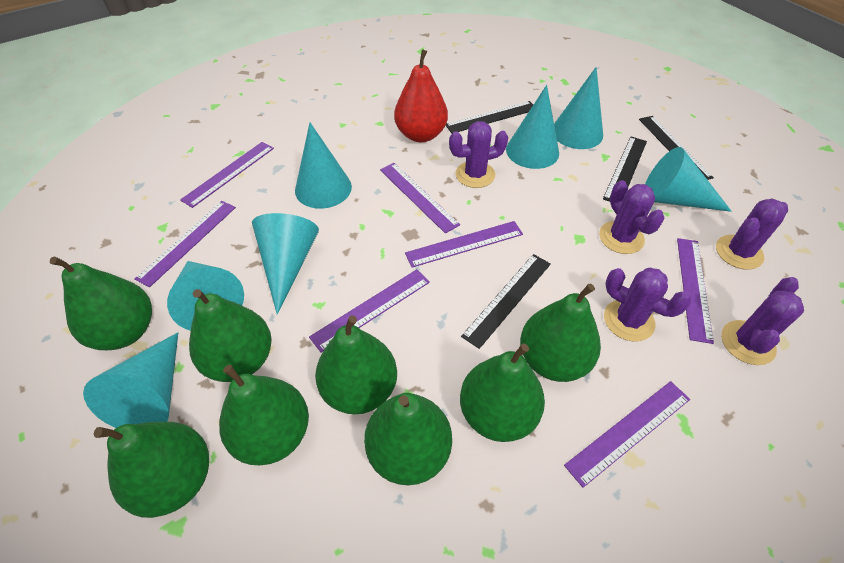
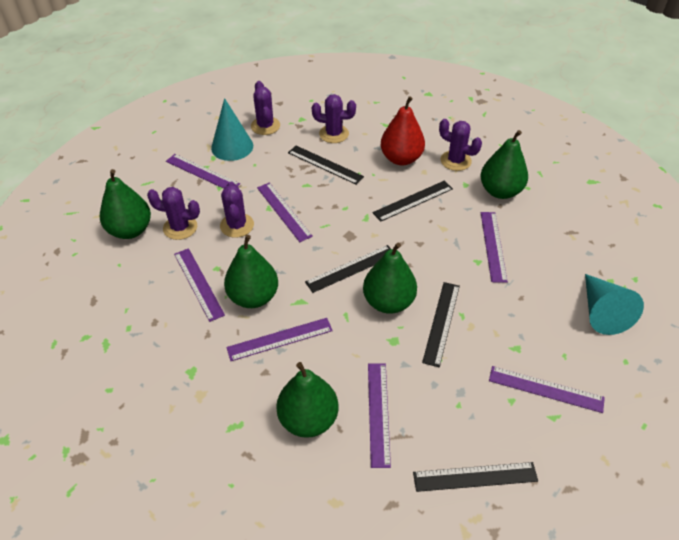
black ruler: [445,101,533,133] [461,254,551,349] [603,137,647,202] [639,116,714,180] = 4 -> [288,146,364,185] [305,245,391,293] [373,181,453,222] [413,462,538,492] [422,282,460,367] = 5
green pear: [50,256,152,350] [94,422,209,518] [189,289,272,382] [219,365,309,465] [315,315,397,415] [364,393,452,485] [460,343,545,442] [520,283,601,382] = 8 -> [100,169,151,239] [224,235,278,308] [276,362,339,438] [363,242,417,314] [480,130,528,199] = 5
turquoise cone: [83,332,178,428] [167,261,244,331] [252,213,319,314] [295,123,352,209] [506,85,559,169] [554,67,603,149] [645,147,732,212] = 7 -> [211,98,253,161] [585,274,644,335] = 2

